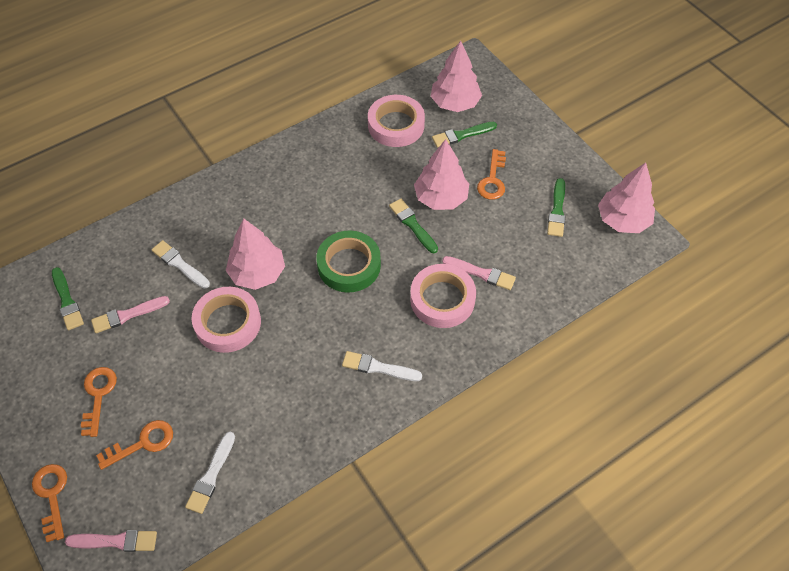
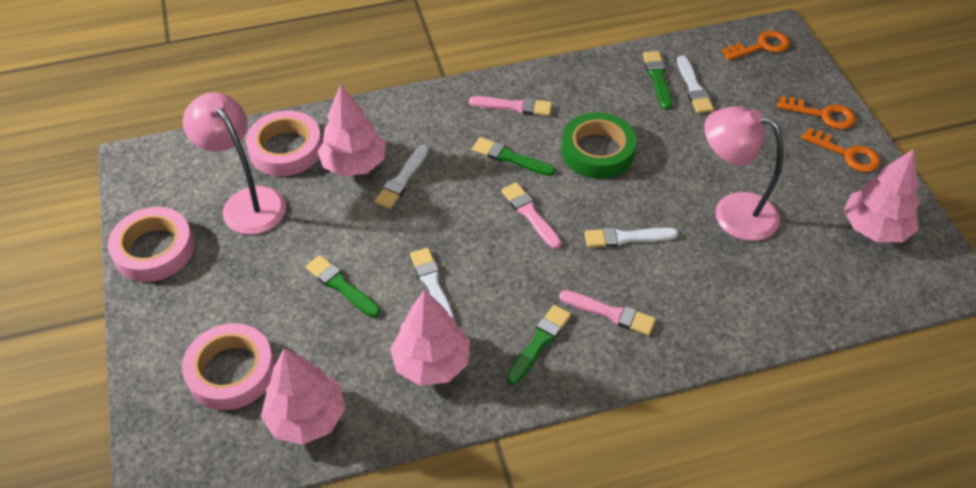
orange key: [32,464,67,542] [81,367,117,437] [96,420,173,470] [477,149,506,200] = 4 -> [721,31,790,60] [777,96,855,129] [801,128,880,172] = 3
pink lamp: none = 0 -> [183,92,286,235] [704,106,783,241] = 2
white brush: [151,240,210,289] [185,432,235,514] [342,351,422,381] = 3 -> [374,145,428,209] [410,248,454,318] [584,227,678,248] [677,56,714,113] = 4

